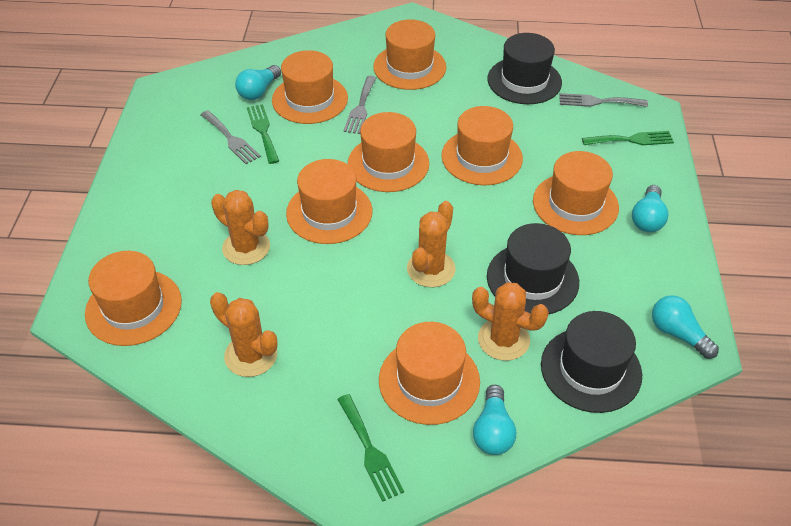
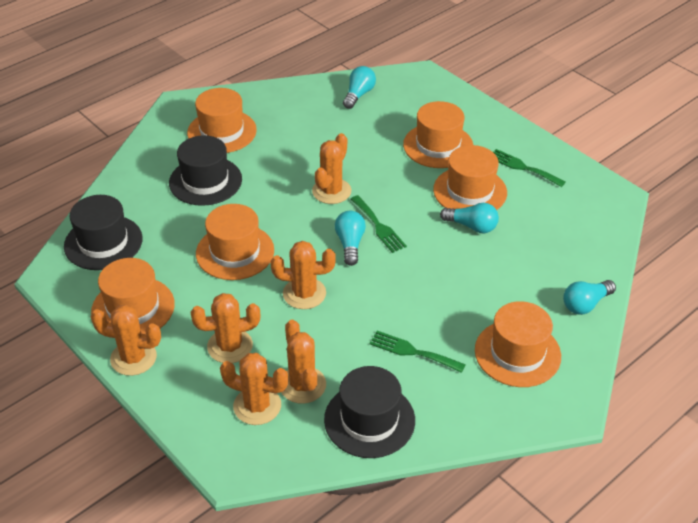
grey fork: [200,110,261,164] [343,76,376,134] [559,93,648,107] = 3 -> none = 0
orange cactus: [210,292,278,377] [211,190,270,265] [407,201,456,287] [472,282,549,361] = 4 -> [91,305,161,376] [191,293,260,363] [220,353,289,425] [270,241,336,309] [281,320,326,404] [312,133,351,204] = 6
orange hat: [85,251,182,346] [272,50,348,124] [286,159,372,244] [348,112,429,192] [373,19,446,90] [379,322,480,425] [441,106,523,185] [533,151,619,235] = 8 -> [91,258,175,334] [187,88,257,153] [196,204,274,280] [403,101,473,168] [433,145,507,210] [475,301,561,387] = 6

